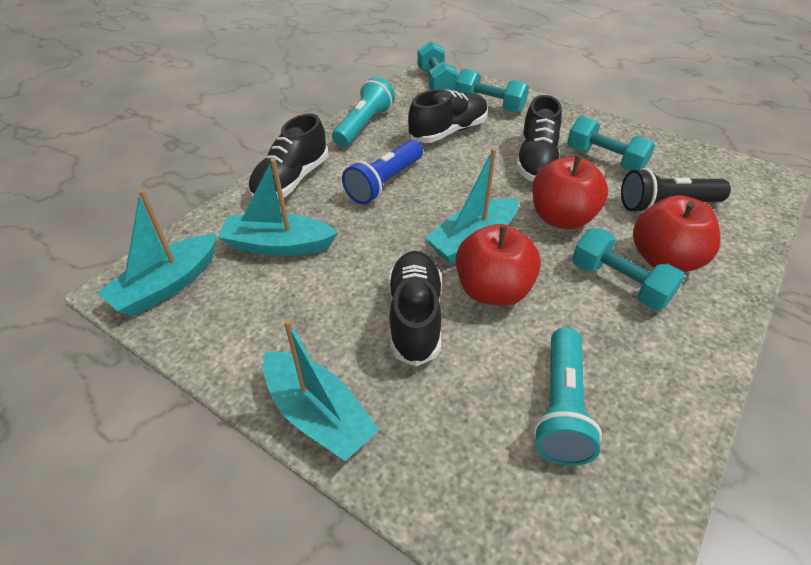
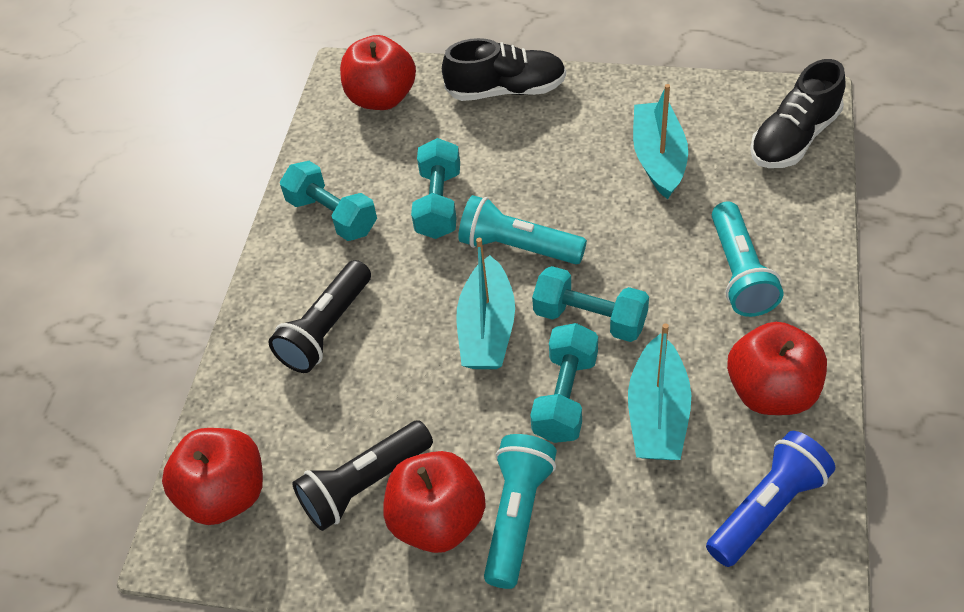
black flashlight: [621,168,731,213] = 1 -> [269,260,371,373] [292,420,433,531] = 2
black shoe: [248,113,328,199] [388,251,442,367] [408,89,488,143] [516,95,562,182] = 4 -> [442,38,566,101] [750,59,846,168] = 2
red apple: [456,224,541,306] [532,156,608,229] [633,195,721,272] = 3 -> [162,428,263,525] [340,35,416,110] [383,451,486,553] [727,322,827,415] = 4
turquoise boat: [98,189,217,316] [218,158,338,256] [263,319,380,461] [425,148,519,264] = 4 -> [456,238,515,369] [628,323,691,460] [633,84,688,199] = 3
turquoise flashlight: [332,77,395,147] [533,327,602,466] = 2 -> [458,195,587,264] [484,434,557,589] [712,201,783,317] = 3

